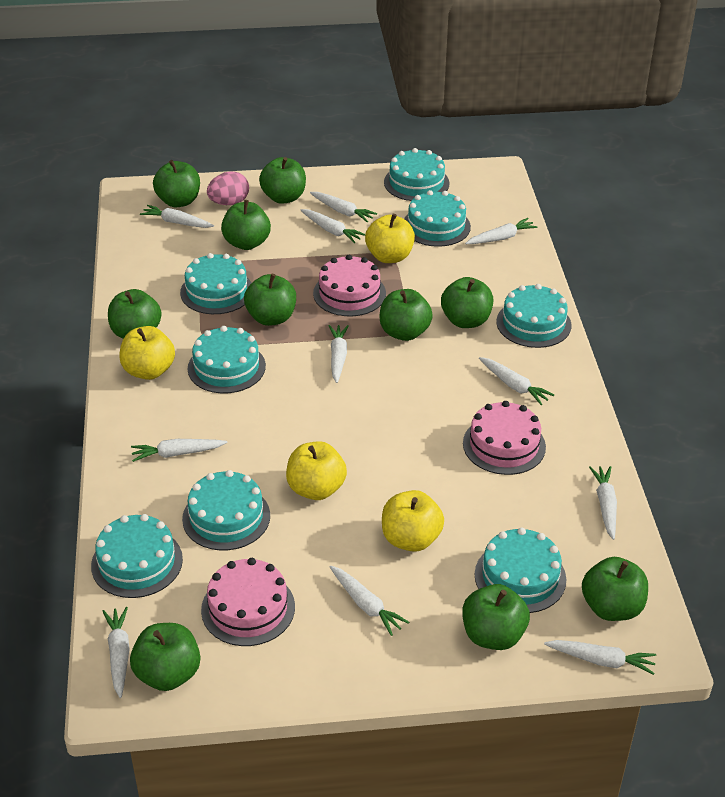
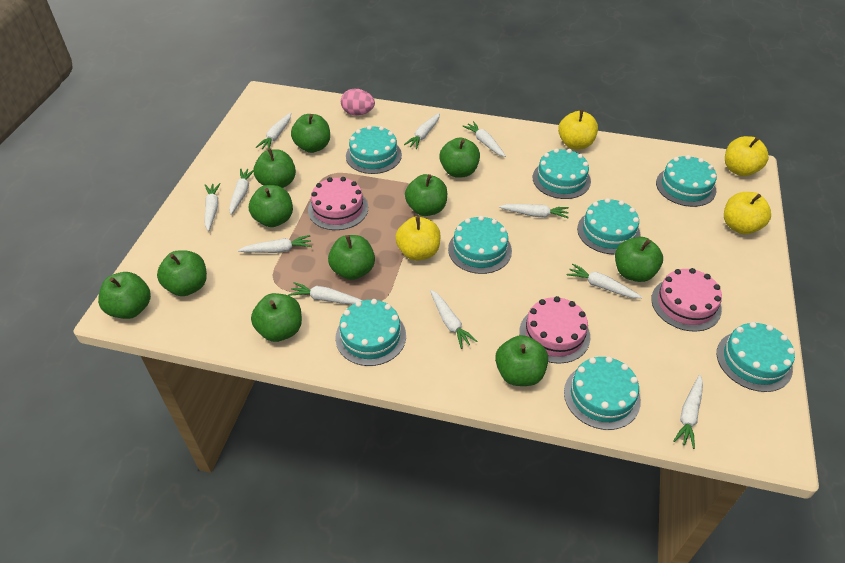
green apple: [108,289,162,339] [130,623,200,691] [153,160,200,207] [221,200,271,250] [244,274,296,326] [259,157,306,204] [380,289,433,341] [441,277,493,328] [462,584,530,650] [582,557,648,621] = 10 -> [98,272,151,319] [157,250,207,296] [249,185,293,227] [251,293,302,342] [254,148,296,188] [291,114,330,153] [328,235,375,280] [405,174,447,216] [439,137,480,178] [495,335,548,386] [615,237,663,282] = 11

